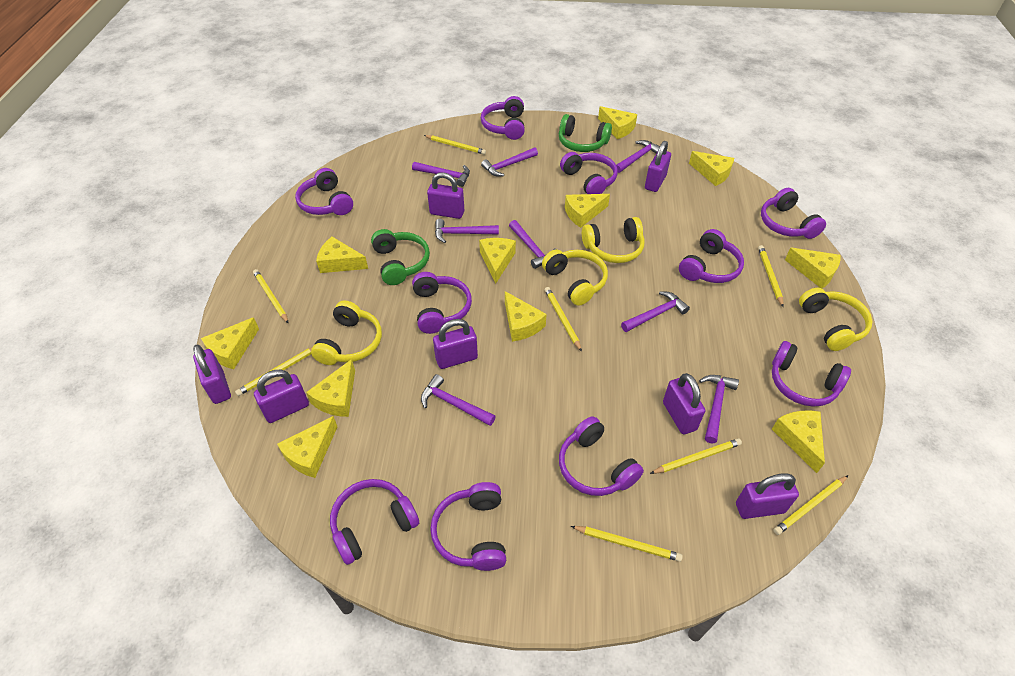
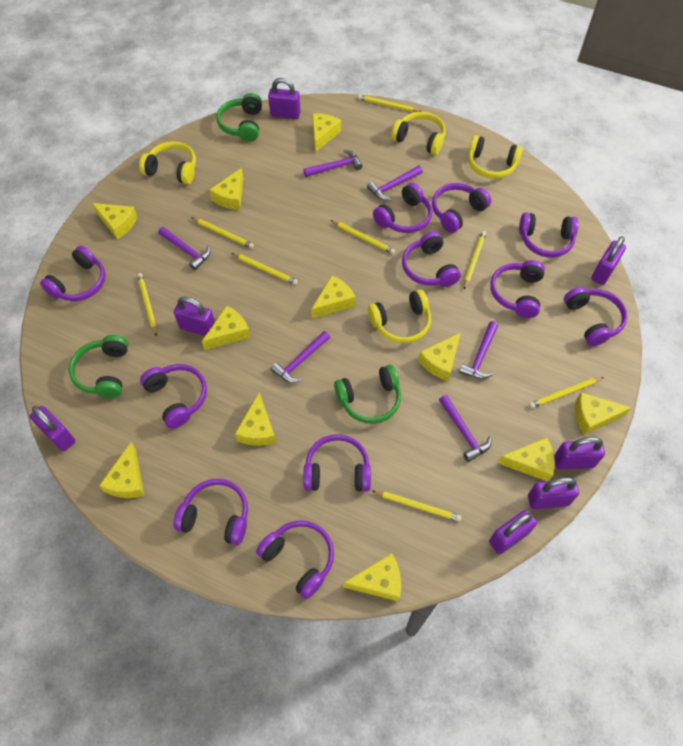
green headphones: [371,229,430,285] [559,114,612,152] = 2 -> [69,335,128,398] [217,93,262,142] [334,365,401,424] = 3
purple hammer: [412,162,470,187] [421,374,496,426] [435,219,499,243] [481,148,538,177] [509,220,557,269] [616,140,660,173] [621,291,690,332] [699,375,739,444] = 8 -> [158,227,211,270] [271,331,330,383] [303,150,362,177] [367,166,423,200] [439,395,492,462] [459,321,498,379] = 6
purple headphones: [295,168,353,215] [330,479,419,565] [412,272,472,334] [430,482,506,571] [481,96,525,140] [559,416,644,496] [560,152,617,194] [679,229,744,283] [761,188,826,239] [772,341,851,407] = 10 -> [40,246,106,301] [140,364,207,429] [174,479,248,546] [256,520,334,599] [303,434,371,492] [373,183,432,233] [402,231,461,287] [432,183,491,233] [490,260,545,318] [519,213,579,258] [564,287,628,346] = 11

